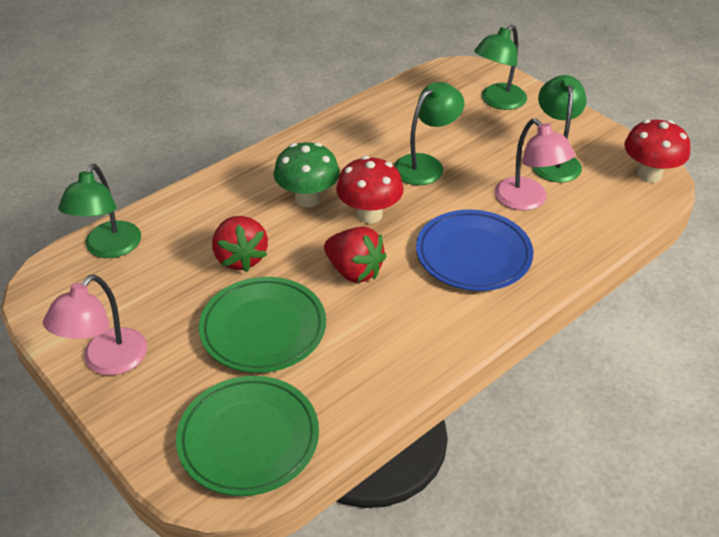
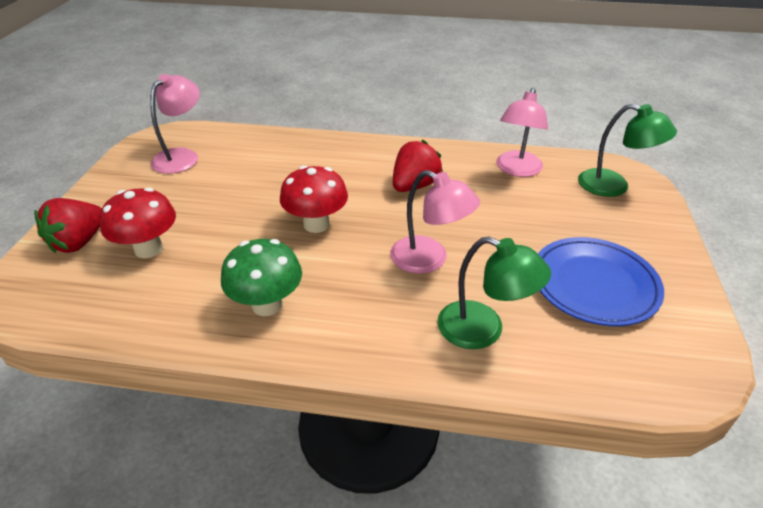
green lamp: [58,164,141,258] [394,82,464,185] [474,25,527,110] [532,75,587,183] = 4 -> [438,237,551,349] [578,104,677,197] = 2
green plate: [176,376,319,496] [199,277,326,373] = 2 -> none = 0
pink lamp: [43,274,147,375] [495,119,575,211] = 2 -> [150,74,200,174] [390,170,480,274] [496,88,548,177] = 3

